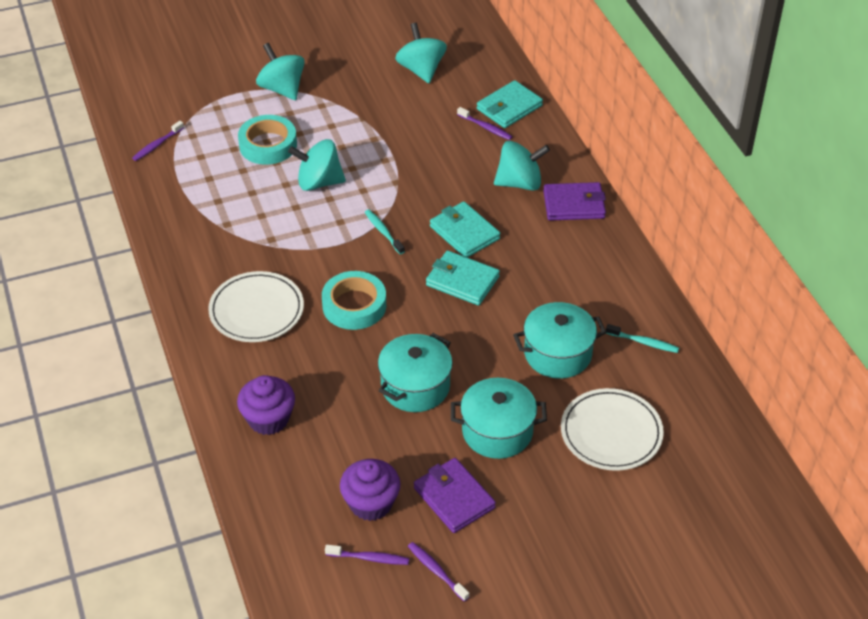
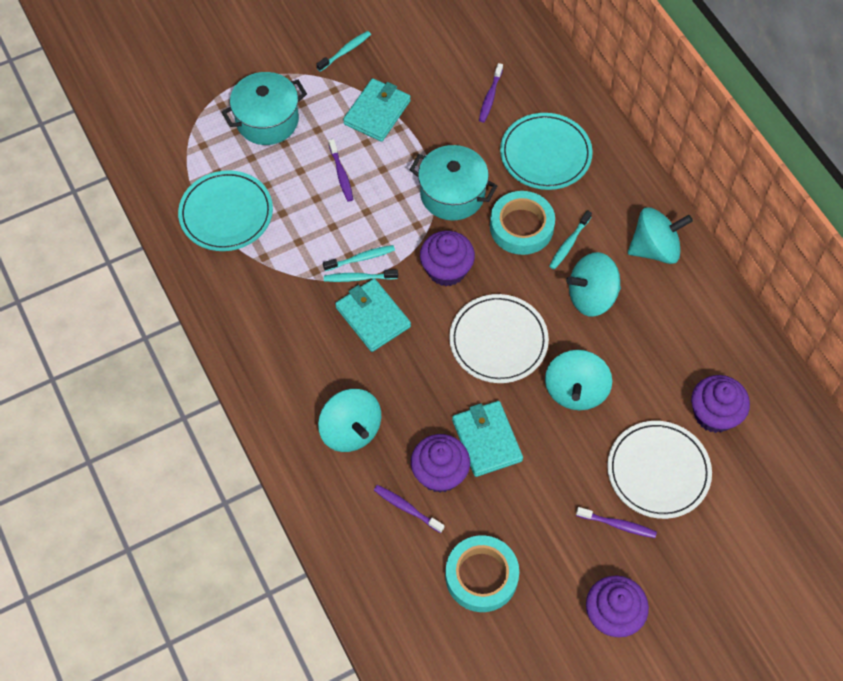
purple cupcake: [237,375,295,435] [340,459,400,521] = 2 -> [411,434,470,493] [420,231,475,286] [586,575,649,637] [691,375,750,433] = 4
purple wallet: [414,458,496,533] [543,182,606,220] = 2 -> none = 0
turquoise plate: none = 0 -> [178,170,273,251] [500,113,593,190] = 2
turquoise pot: [378,333,453,412] [451,378,547,459] [513,302,607,379] = 3 -> [222,72,307,145] [409,145,497,221] = 2
turquoise toothbrush: [365,209,405,254] [606,324,679,353] = 2 -> [316,31,371,72] [323,245,395,271] [324,270,398,282] [549,210,592,269] = 4

